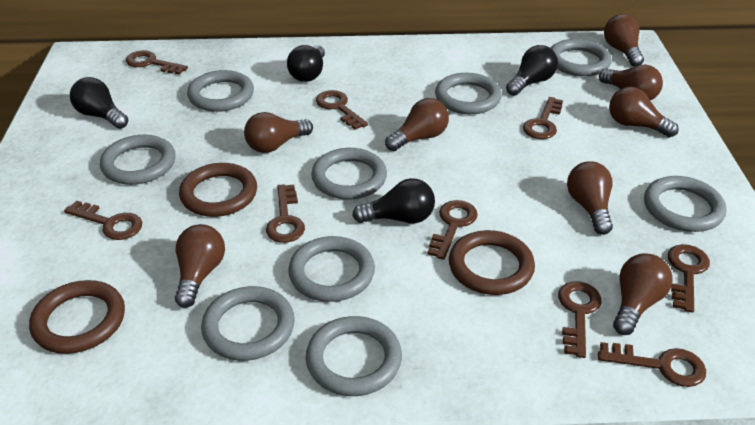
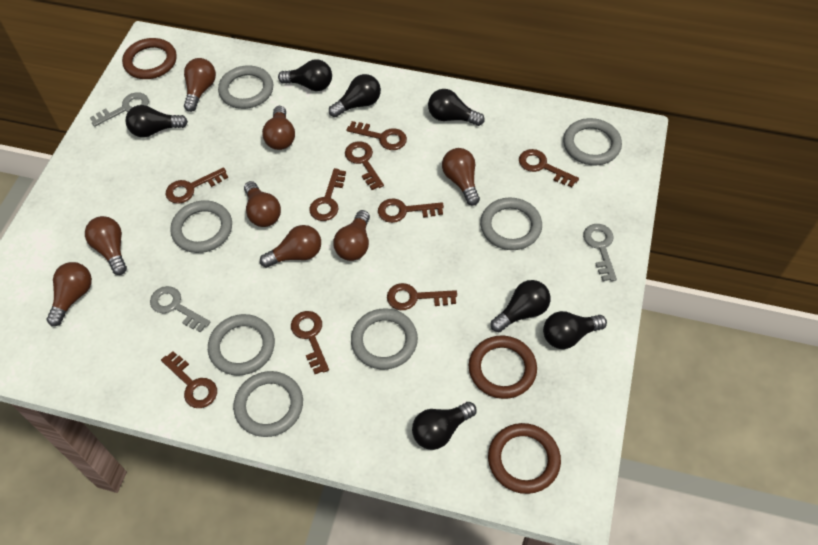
black light bulb: [70,77,128,129] [287,45,325,82] [352,178,435,223] [506,45,558,96] = 4 -> [125,105,188,137] [278,60,332,91] [329,74,381,117] [412,402,477,450] [428,89,485,126] [491,280,550,332] [543,311,607,349] = 7
grey key: none = 0 -> [90,92,149,127] [150,286,210,333] [583,224,617,281] = 3
grey ring: [100,135,175,185] [187,70,254,112] [201,286,295,361] [288,236,375,302] [306,316,402,396] [311,148,387,200] [435,73,502,114] [551,39,611,76] [644,176,726,232] = 9 -> [170,200,232,253] [208,314,275,376] [218,65,273,109] [233,371,303,437] [351,308,418,370] [480,198,542,250] [563,118,622,165] = 7

